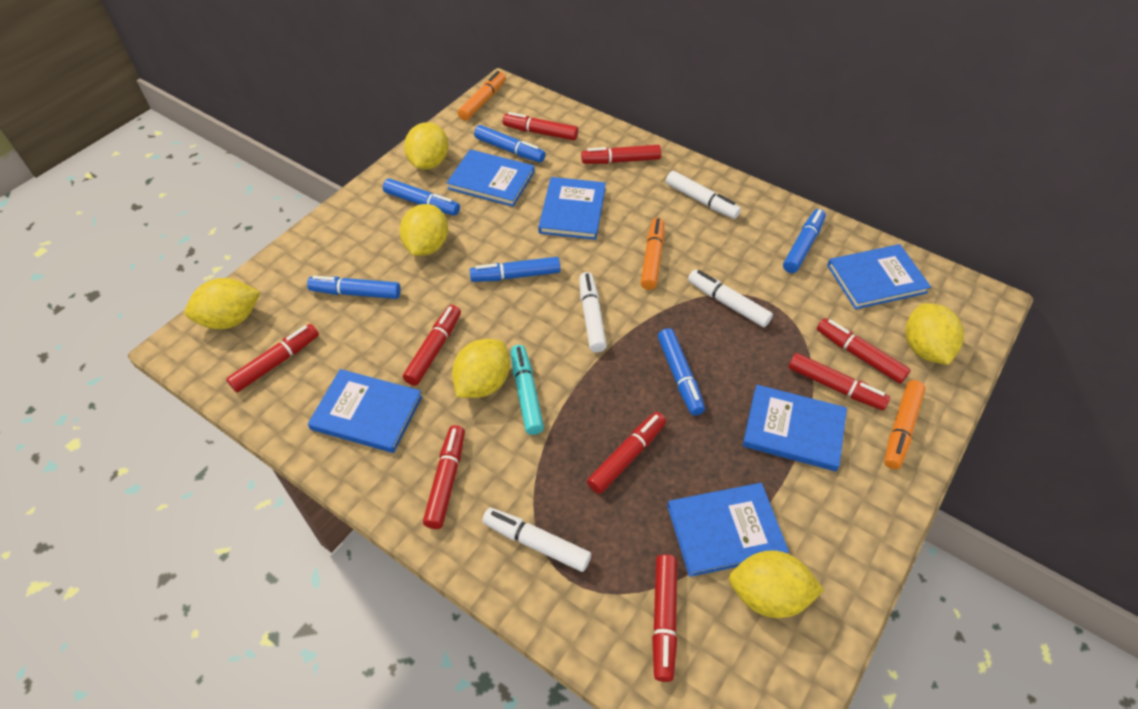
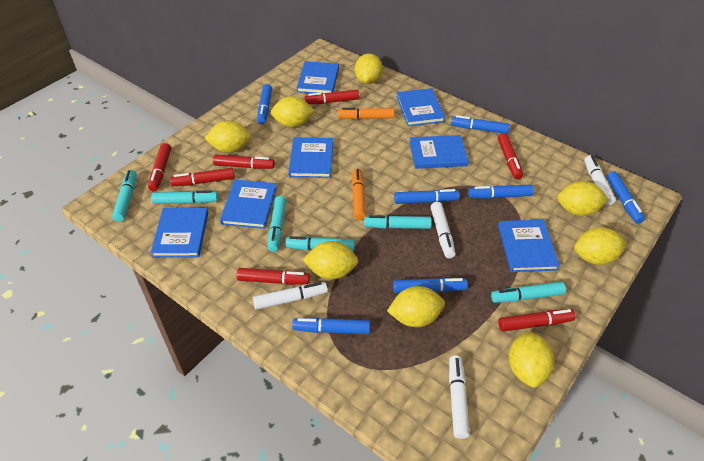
blue book: [308,369,422,453] [447,149,534,207] [538,177,606,240] [667,483,789,577] [743,385,847,471] [827,244,931,309] = 6 -> [151,208,208,257] [220,180,277,229] [288,137,333,178] [297,61,339,94] [396,88,445,126] [409,135,469,169] [498,220,560,272] = 7
blue marker: [307,276,401,299] [383,178,460,216] [469,257,561,282] [474,125,546,163] [658,328,705,416] [783,209,826,273] = 6 -> [257,84,272,124] [292,317,370,334] [393,278,468,293] [394,189,460,204] [451,115,510,134] [468,185,534,199] [606,172,645,223] = 7
orange marker: [458,71,506,121] [641,218,665,290] [884,380,926,469] = 3 -> [338,108,395,119] [352,168,366,220] = 2
red marker: [226,324,319,392] [403,305,461,386] [423,425,465,529] [503,112,578,140] [581,145,661,164] [587,412,666,494] [652,554,677,682] [788,353,890,410] [817,318,911,384] = 9 -> [148,143,171,191] [170,168,235,186] [213,155,275,169] [237,268,310,285] [305,90,360,104] [498,133,523,180] [498,309,576,332] = 7
turquoise marker: [511,345,544,435] = 1 -> [112,170,137,222] [151,190,218,204] [268,196,286,252] [285,236,355,252] [364,215,432,229] [491,281,566,303] = 6
yellow lemon: [185,278,261,329] [400,204,448,256] [404,122,448,170] [452,339,510,398] [729,550,824,618] [905,303,964,365] = 6 -> [205,121,251,153] [271,96,315,127] [302,241,358,280] [355,53,383,84] [387,286,445,327] [509,331,554,388] [557,181,609,216] [574,227,627,265] = 8

